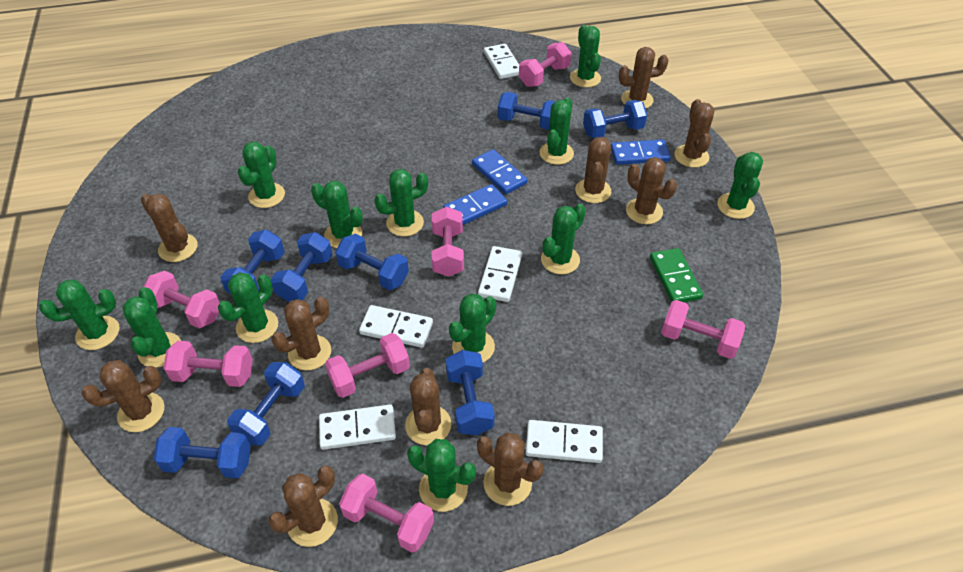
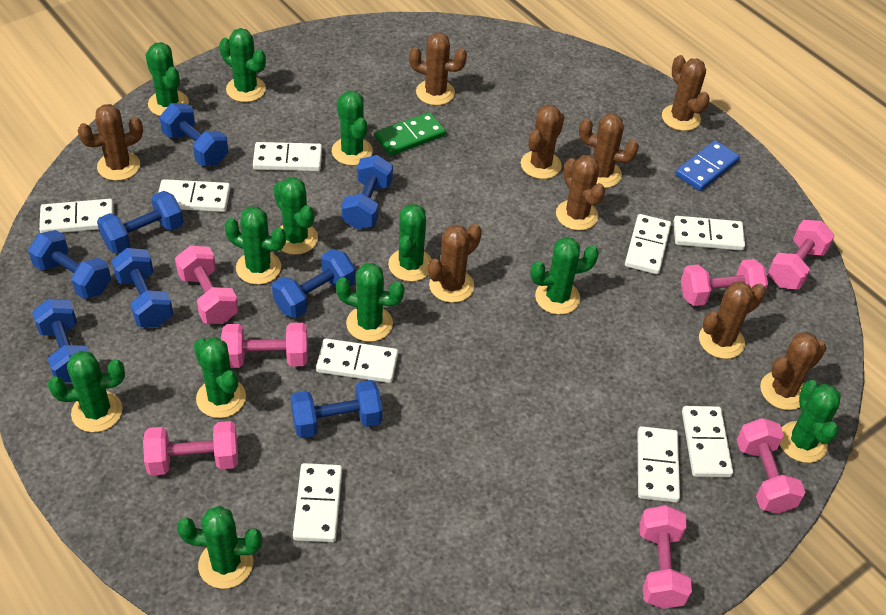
blue domino: [443,184,507,225] [472,149,527,194] [611,139,671,165] = 3 -> [675,140,740,191] = 1
brown cactus: [81,360,164,432] [141,194,198,262] [268,465,338,547] [272,297,331,370] [405,368,451,445] [477,432,543,506] [575,137,611,203] [618,47,669,109] [626,157,677,224] [674,99,714,168] = 10 -> [78,104,143,181] [409,32,467,105] [428,224,482,303] [521,104,564,179] [556,155,605,230] [579,114,639,188] [662,55,710,131] [699,281,766,359] [760,332,826,410] = 9
white domino: [319,405,396,450] [359,305,433,348] [478,246,522,302] [484,44,519,79] [526,420,603,463] = 5 -> [39,199,114,233] [158,179,230,212] [253,142,322,171] [293,463,342,542] [316,338,398,383] [625,214,671,274] [638,426,680,503] [674,216,745,251] [682,406,733,477] = 9

